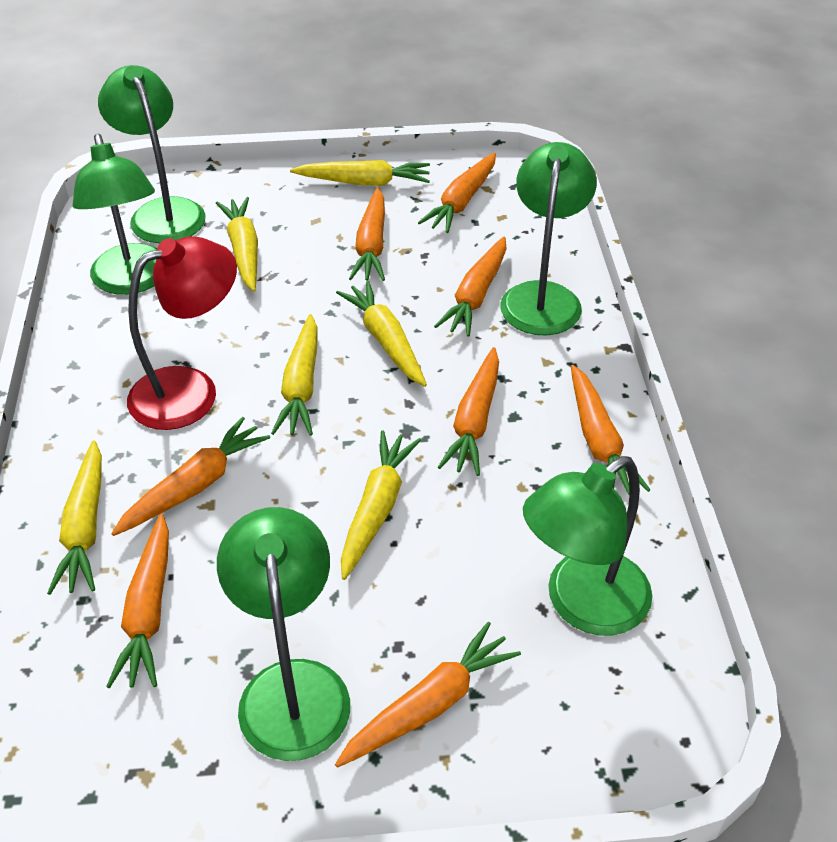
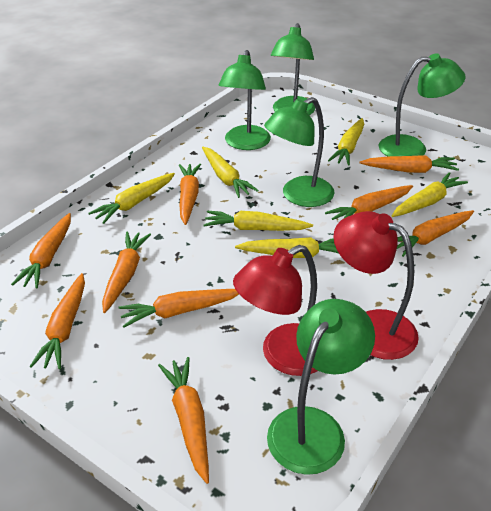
orange carrot: [106,514,169,688] [111,417,270,536] [335,622,521,768] [349,188,385,281] [418,153,496,233] [434,237,507,337] [438,347,499,476] [571,365,650,495] = 8 -> [11,213,71,288] [29,273,85,369] [102,231,151,313] [119,289,239,328] [158,357,209,484] [179,164,201,225] [325,185,413,220] [359,155,459,173] [397,210,474,257] = 9
red lamp: [127,236,237,430] = 1 -> [233,245,317,376] [333,211,419,360] = 2

